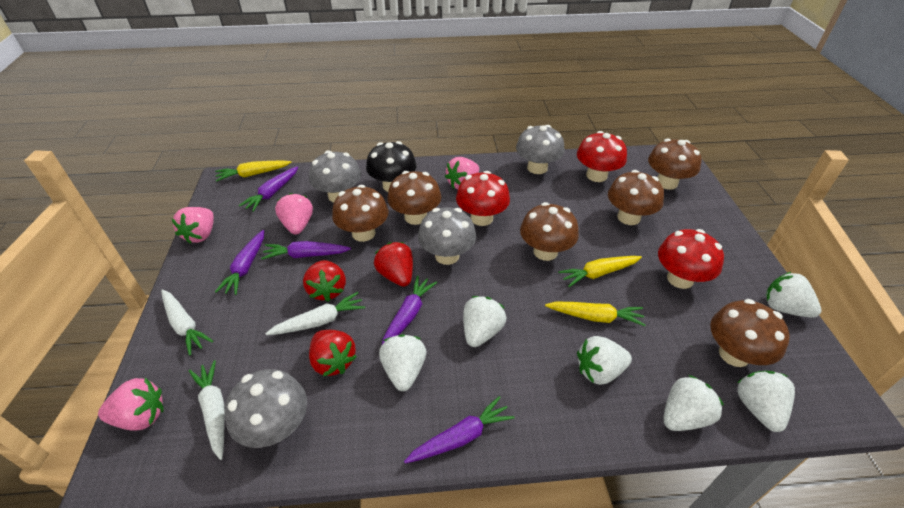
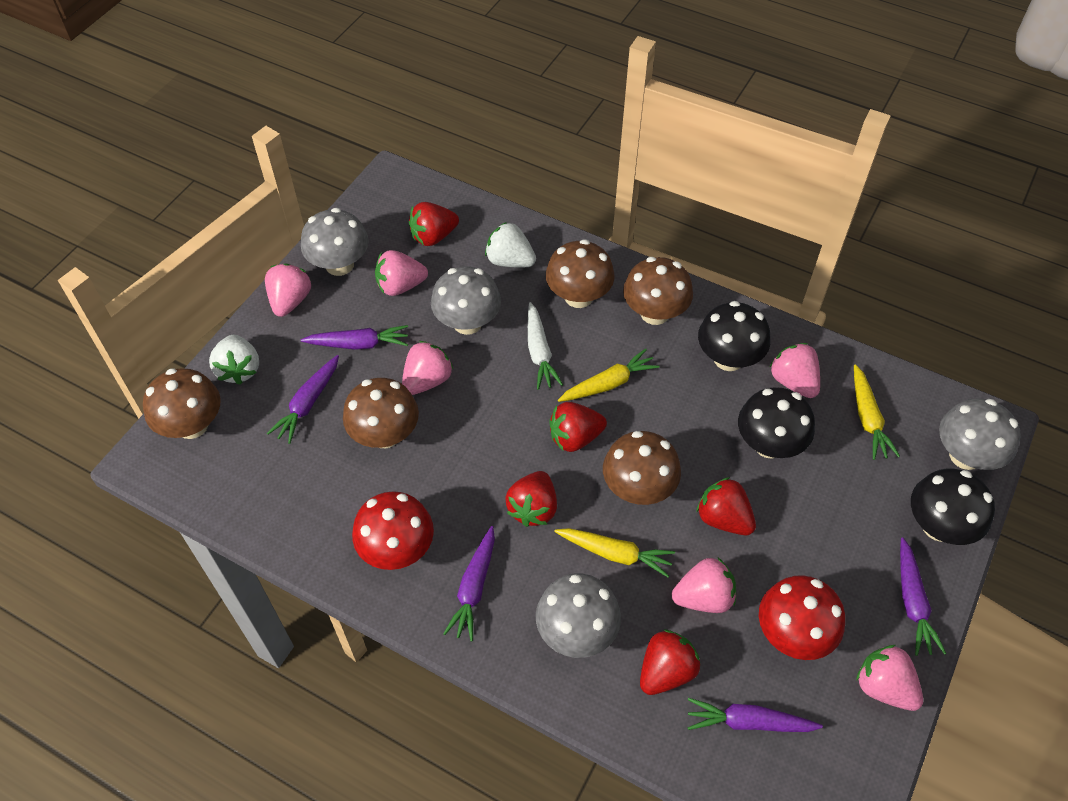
black mushroom: [366,141,416,192] = 1 -> [698,301,770,371] [738,387,815,459] [911,469,995,545] = 3
brown mushroom: [332,185,388,242] [387,171,441,225] [520,202,579,261] [608,170,664,225] [648,139,702,190] [710,299,790,367] = 6 -> [143,368,221,439] [343,378,419,448] [546,239,615,308] [603,431,681,505] [623,257,693,325] = 5
pink strawberry: [98,378,164,431] [172,207,214,244] [275,193,313,235] [445,157,479,189] = 4 -> [265,263,311,317] [375,250,428,296] [402,341,454,395] [671,558,736,613] [770,343,820,398] [856,645,923,711] = 6
red mushroom: [456,171,510,226] [577,131,627,182] [658,229,724,289] = 3 -> [352,491,434,570] [759,575,845,660] = 2
red strawberry: [303,260,346,302] [309,330,357,376] [374,242,413,287] = 3 -> [409,202,459,246] [505,471,557,527] [549,402,607,452] [640,629,701,695] [696,477,756,535] = 5
white carrot: [161,290,213,355] [189,360,225,460] [265,292,365,335] = 3 -> [528,302,563,390] = 1
white strawberry: [379,335,426,391] [463,296,506,347] [577,336,632,385] [663,375,724,431] [737,371,795,432] [766,272,821,318] = 6 -> [209,335,259,385] [485,222,536,268] = 2

